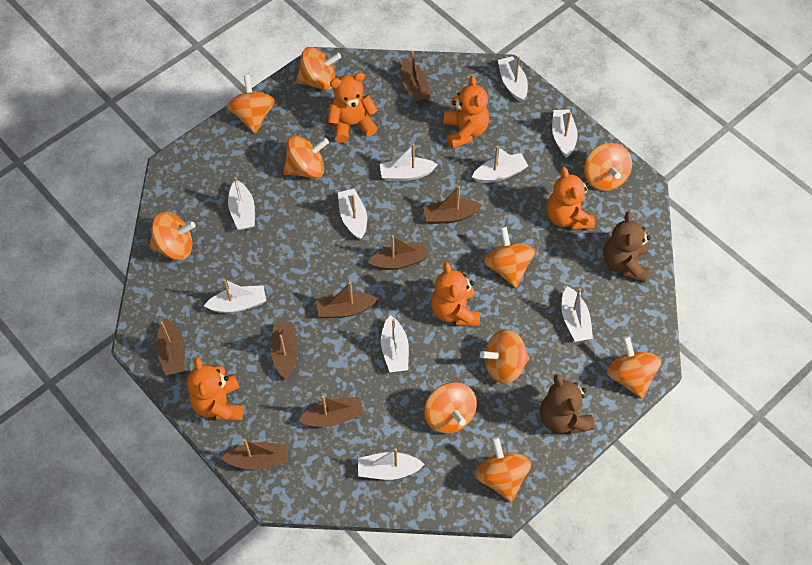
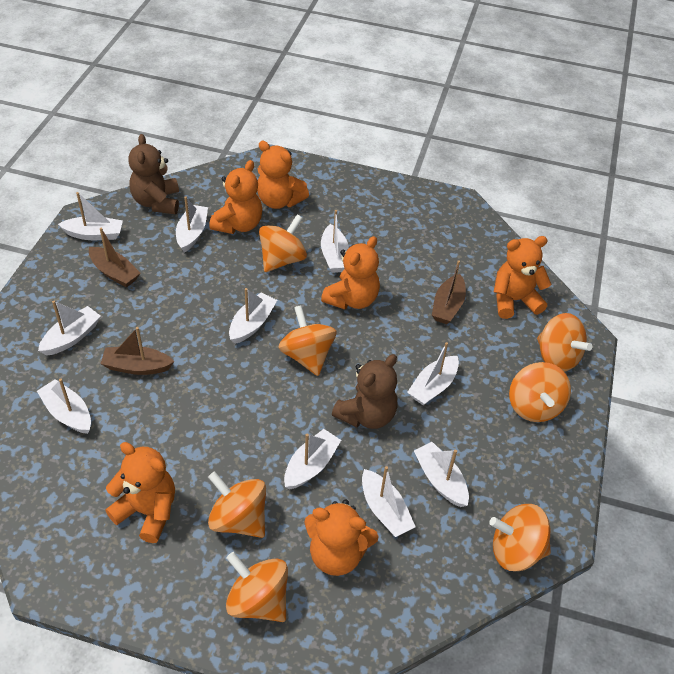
brown boat: [156,318,185,375] [221,439,288,470] [271,322,298,379] [298,396,364,427] [316,282,378,318] [368,235,429,270] [401,51,430,103] [423,186,482,224] = 8 -> [89,227,141,287] [100,327,174,375] [432,261,466,324] = 3
orange spinning top: [150,212,196,260] [227,75,275,133] [283,136,329,178] [296,47,341,90] [424,382,477,433] [475,437,531,502] [480,329,529,384] [484,227,535,288] [584,143,632,191] [607,336,661,399] = 10 -> [208,471,266,538] [226,552,288,622] [259,214,307,272] [278,305,337,376] [489,504,551,571] [509,362,571,422] [537,313,592,372] = 7
orange teddy bear: [187,357,243,421] [328,73,378,143] [431,262,480,326] [444,76,489,149] [547,167,595,230] = 5 -> [105,442,175,543] [209,160,263,234] [257,141,309,209] [304,499,379,576] [321,236,380,310] [494,236,552,319] = 6

